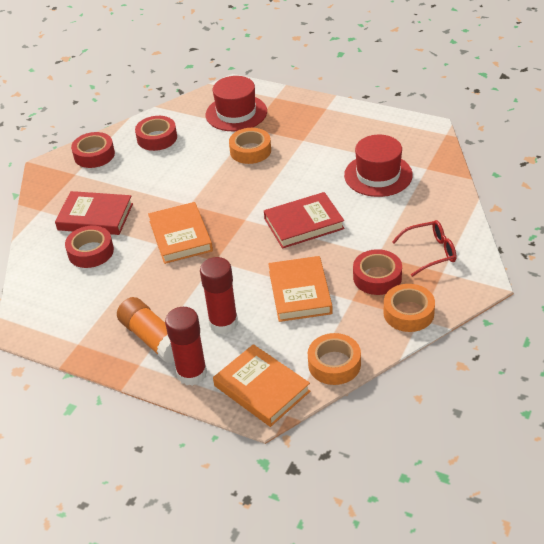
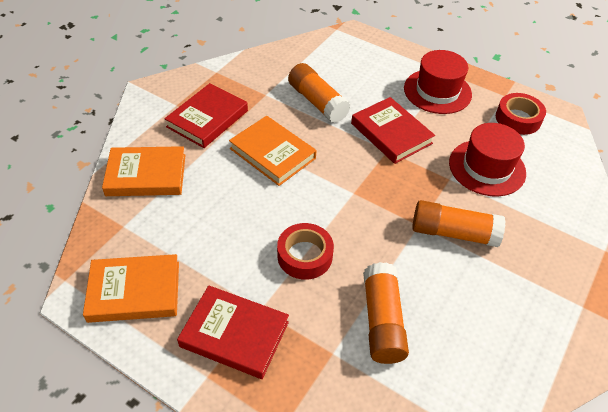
orange glue stick: [117,297,175,363] = 1 -> [288,63,350,123] [363,262,409,364] [412,200,506,247] = 3
orange tape: [229,128,271,164] [308,333,361,385] [384,284,435,332] = 3 -> none = 0
red book: [55,191,133,235] [264,192,345,249] = 2 -> [164,83,248,148] [177,285,289,379] [351,97,435,164] = 3
red glasses: [392,220,456,277] = 1 -> none = 0
red glue stick: [165,307,207,386] [200,257,238,334] = 2 -> none = 0
red tape: [65,226,114,268] [71,132,115,168] [135,116,177,151] [353,249,402,295] = 4 -> [277,223,334,280] [496,93,546,135] = 2

